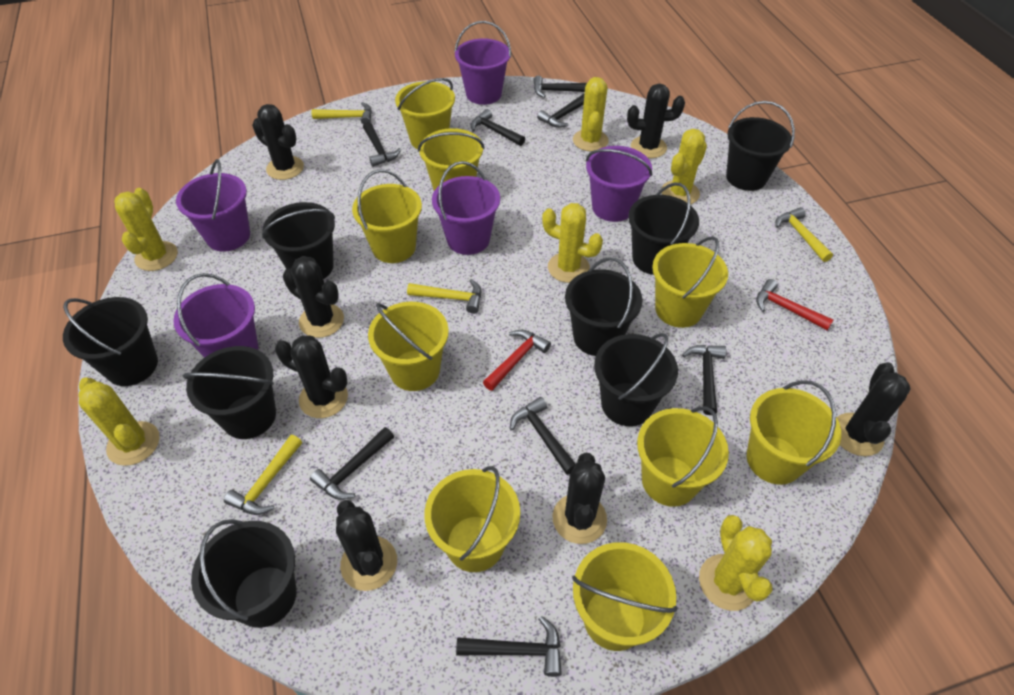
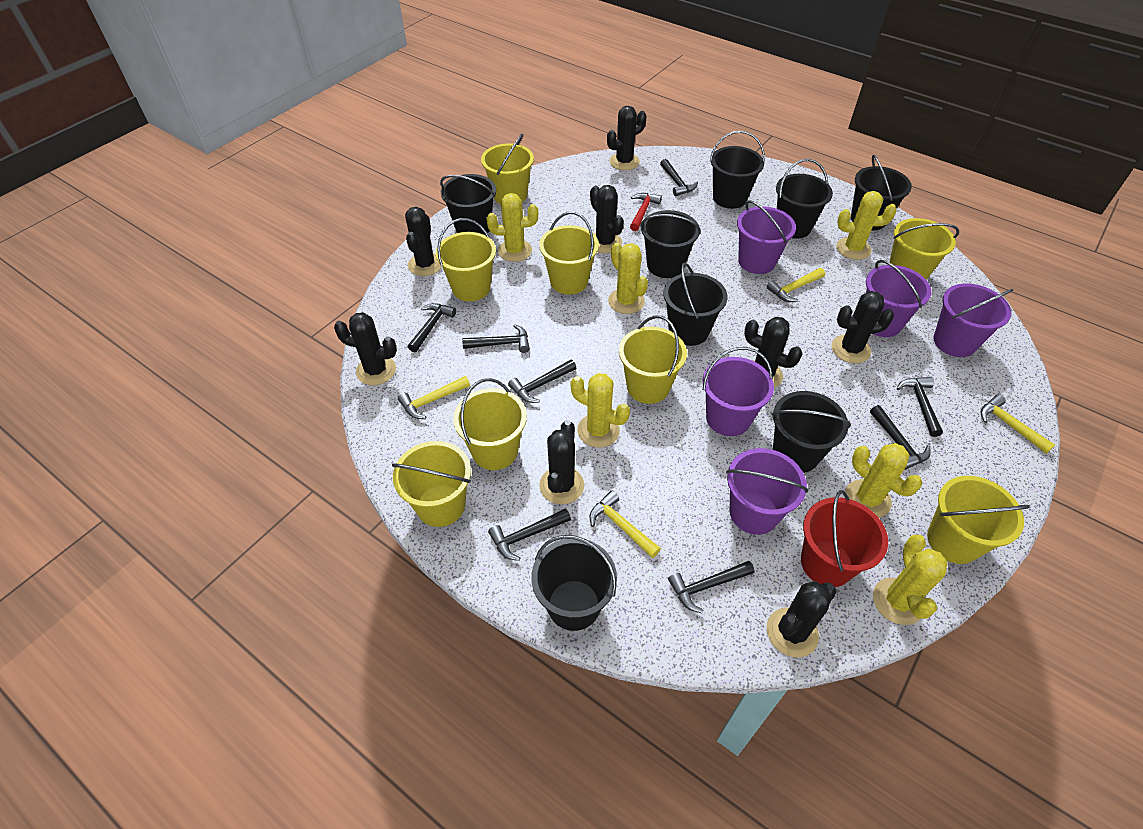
black cactus: [252,104,304,180] [275,336,348,418] [283,256,344,338] [336,500,397,591] [553,453,607,544] [627,84,685,158] [837,362,911,456] = 7 -> [334,312,397,385] [405,207,442,276] [539,420,584,504] [590,185,624,253] [607,106,646,170] [744,317,803,388] [767,581,837,657] [832,291,894,363] = 8
red bucket: none = 0 -> [801,490,888,587] = 1
red hammer: [483,330,551,391] [756,279,834,330] = 2 -> [630,193,662,231] = 1
yellow bucket: [352,169,422,263] [368,302,449,391] [395,78,455,149] [418,128,485,191] [424,466,520,572] [572,542,677,651] [637,406,729,507] [652,236,728,328] [747,380,841,485] = 9 -> [392,441,471,527] [436,218,496,302] [453,378,527,470] [481,134,534,204] [539,212,599,295] [619,316,687,404] [889,218,959,280] [927,476,1030,564] = 8

